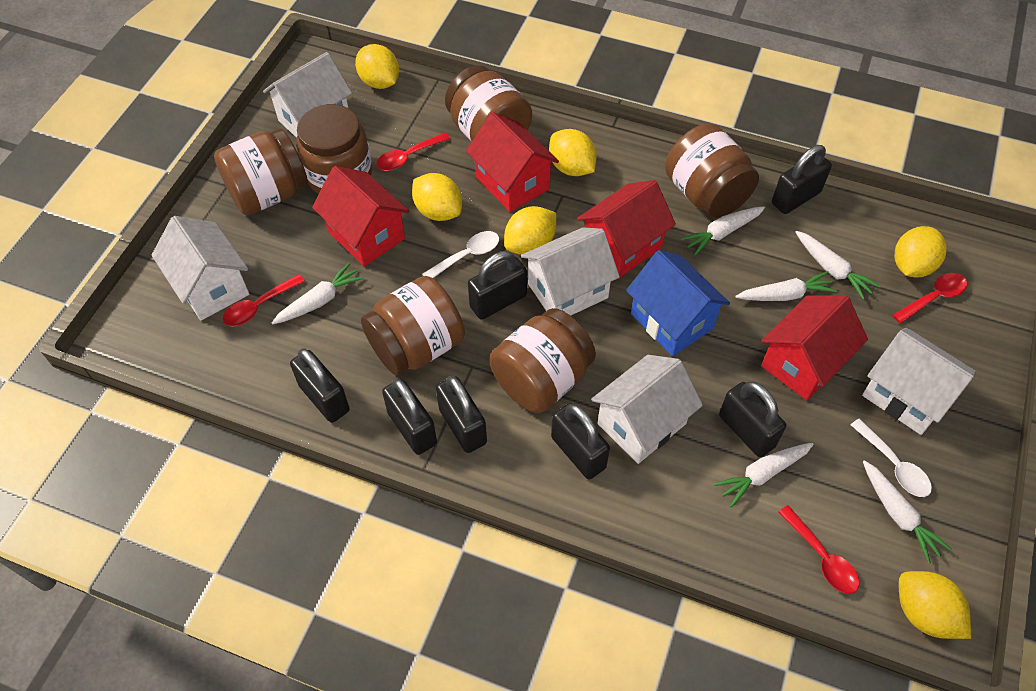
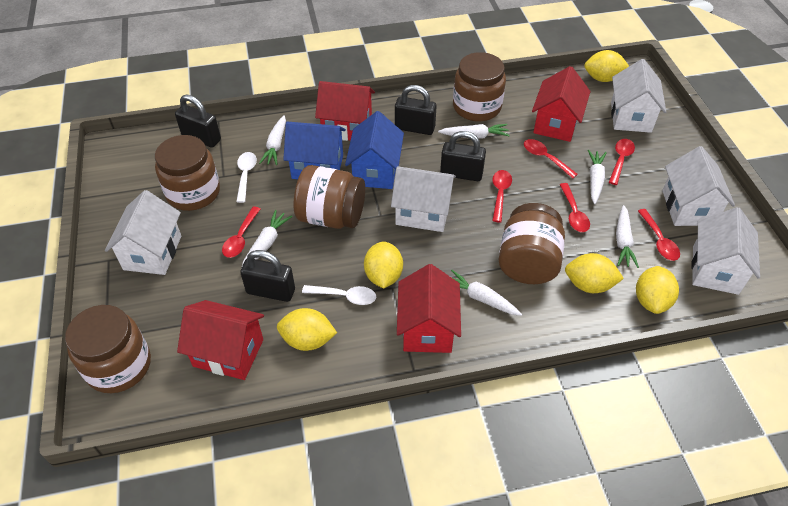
black padlock: [290,349,350,423] [382,379,437,455] [436,376,487,453] [468,251,527,320] [551,403,610,479] [719,382,786,457] [772,145,832,214] = 7 -> [175,95,221,148] [240,250,295,302] [395,85,437,135] [440,131,486,181] = 4
blue house: [626,250,730,356] = 1 -> [283,122,346,179] [345,111,404,189] = 2
brown jar: [214,129,308,215] [296,104,372,194] [361,276,465,376] [445,65,532,142] [490,308,596,413] [665,123,759,218] = 6 -> [65,305,151,393] [155,135,220,211] [293,165,365,229] [453,52,506,121] [498,203,565,284] = 5
red spoon: [223,274,305,327] [376,133,450,171] [778,505,859,594] [892,273,967,324] = 4 -> [222,207,260,258] [492,170,512,222] [524,139,578,179] [559,183,590,232] [609,139,635,185] [638,209,680,261] = 6
yellow lemon: [355,44,399,89] [412,173,462,221] [504,206,556,255] [549,129,597,176] [894,226,947,277] [899,571,971,639] = 6 -> [277,308,337,351] [364,241,403,289] [565,253,624,293] [584,50,629,82] [636,266,679,314] = 5

